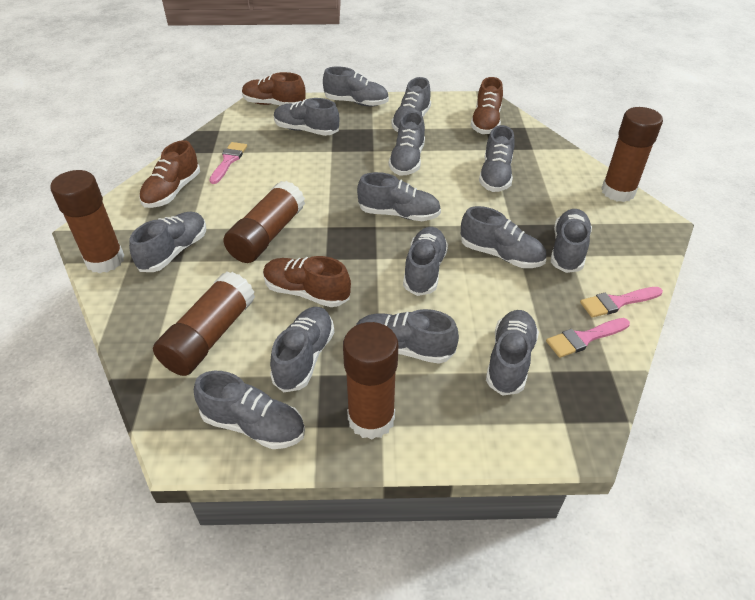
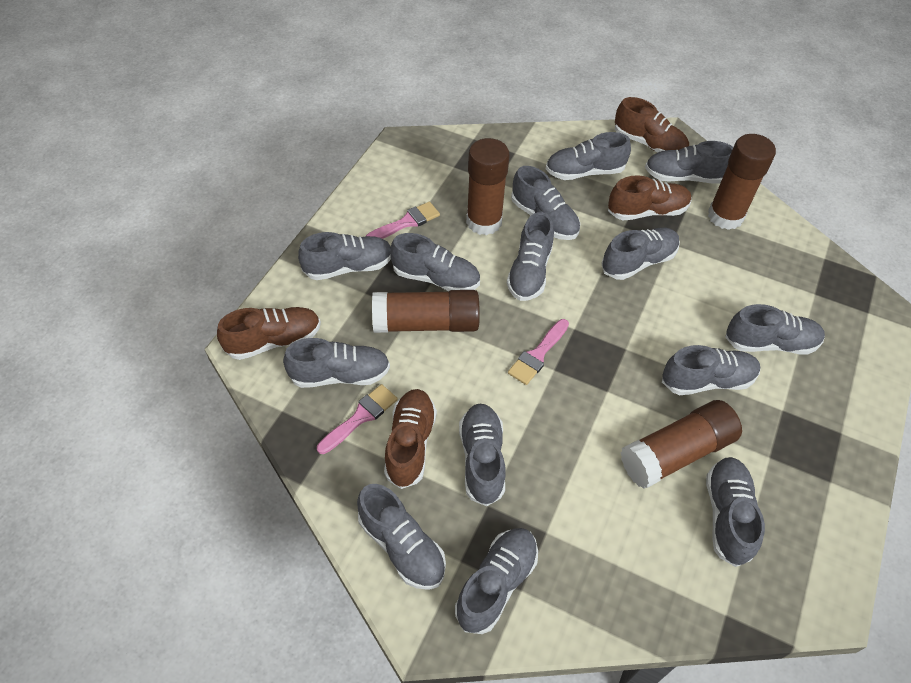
brown glue stick: [50,170,124,273] [153,271,255,376] [223,181,305,263] [343,322,398,439] [601,107,663,202] = 5 -> [372,290,480,333] [466,138,509,235] [620,400,742,489] [708,134,776,230] = 4

